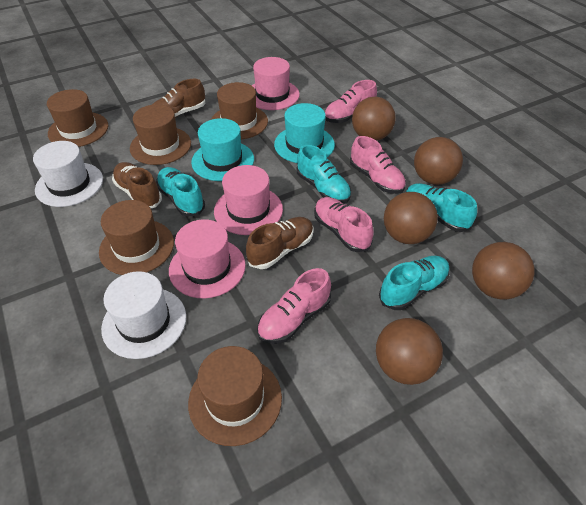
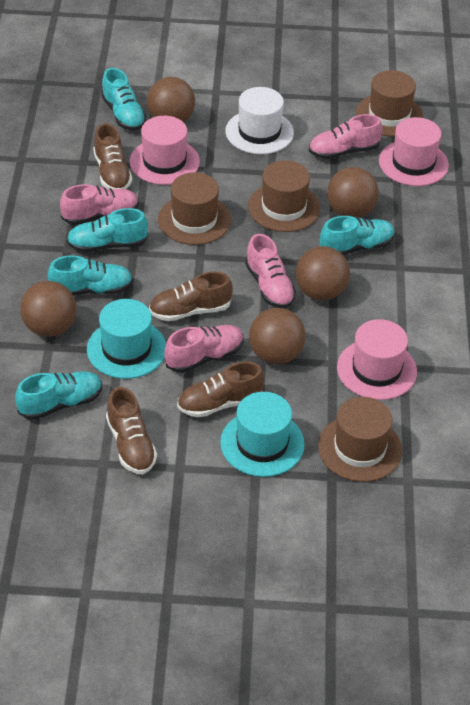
brown hat: [47,89,108,147] [99,200,174,275] [130,104,191,165] [188,346,282,446] [211,82,268,139] = 5 -> [158,172,231,245] [248,160,320,232] [318,397,402,482] [356,70,423,137] = 4
brown shoe: [112,162,162,208] [152,79,205,117] [246,217,314,269] = 3 -> [93,124,132,189] [106,387,157,474] [149,272,233,321] [177,362,264,418] = 4
turquoise shoe: [156,167,205,217] [297,145,351,203] [379,256,450,310] [406,183,477,232] = 4 -> [15,371,102,420] [48,255,133,296] [67,208,148,252] [101,68,146,131] [320,216,395,255] = 5
white hat: [33,141,103,207] [101,271,186,359] = 2 -> [225,87,294,154] = 1

